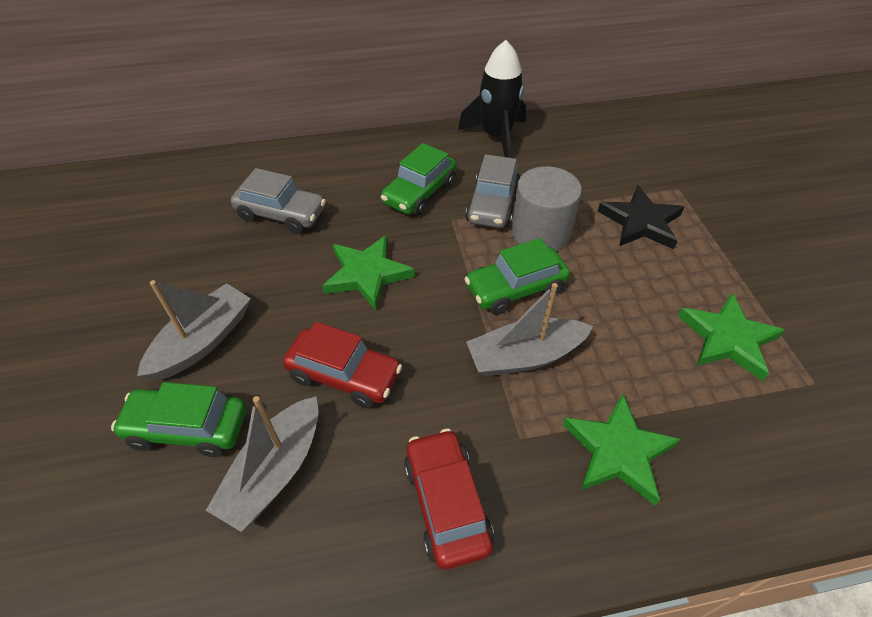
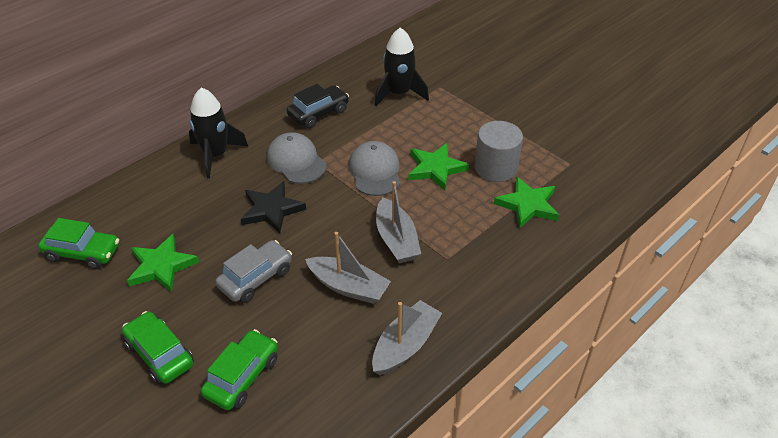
black car: none = 0 -> [287,84,349,128] = 1
black rocket: [458,40,526,158] = 1 -> [189,88,248,178] [375,27,429,106] = 2
grey cap: none = 0 -> [267,132,327,184] [349,141,400,196] = 2
grey car: [231,168,326,234] [465,154,520,228] = 2 -> [215,240,292,303] = 1
red car: [283,322,402,408] [404,429,494,569] = 2 -> none = 0

